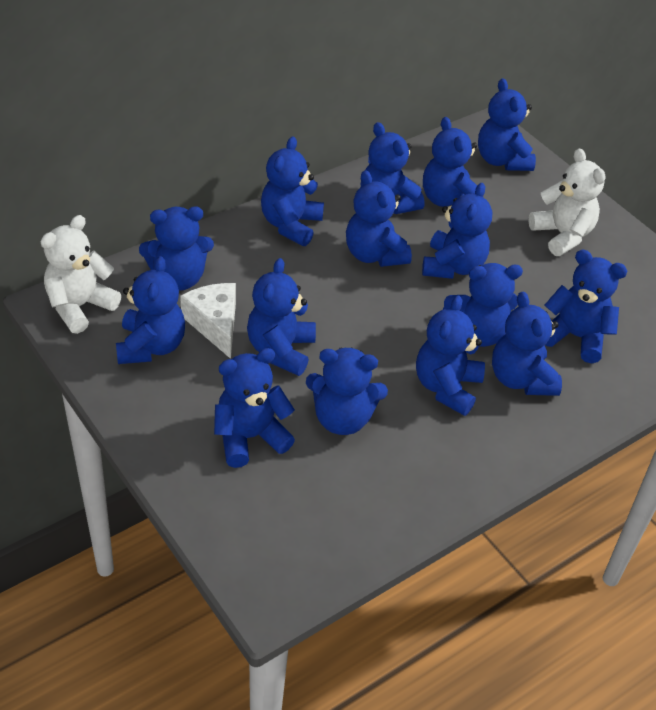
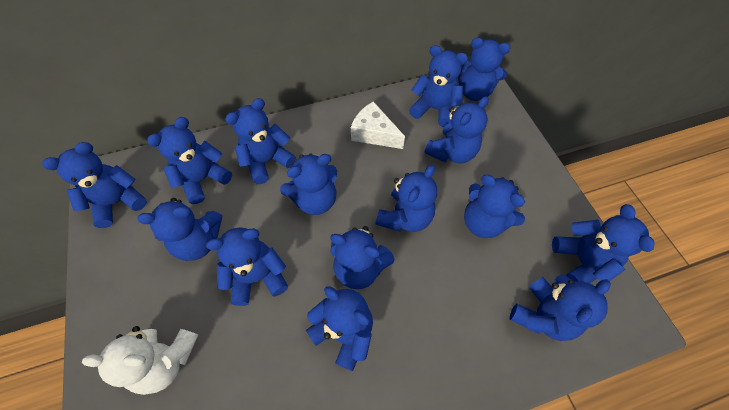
white teddy bear: [41,215,121,334] [528,148,606,256] = 2 -> [82,326,198,395] = 1

